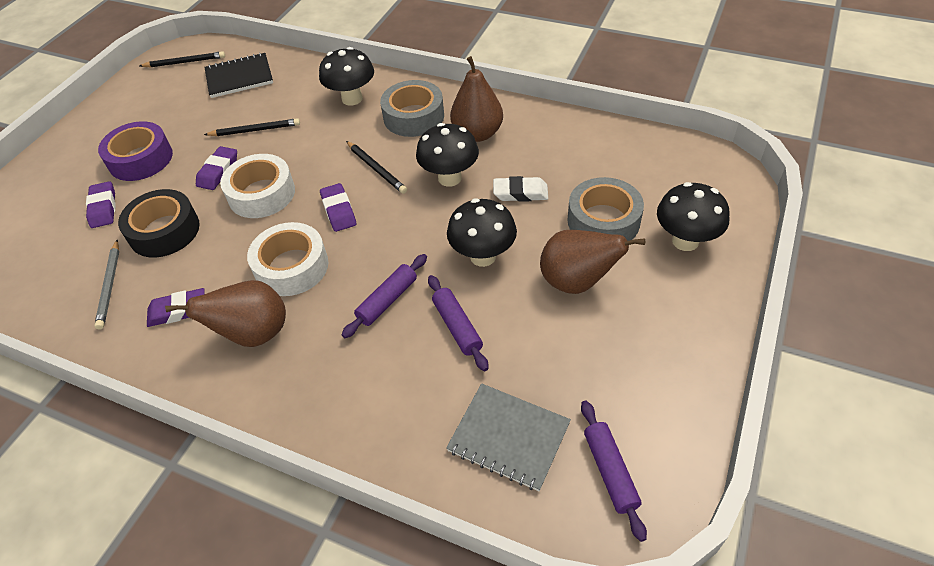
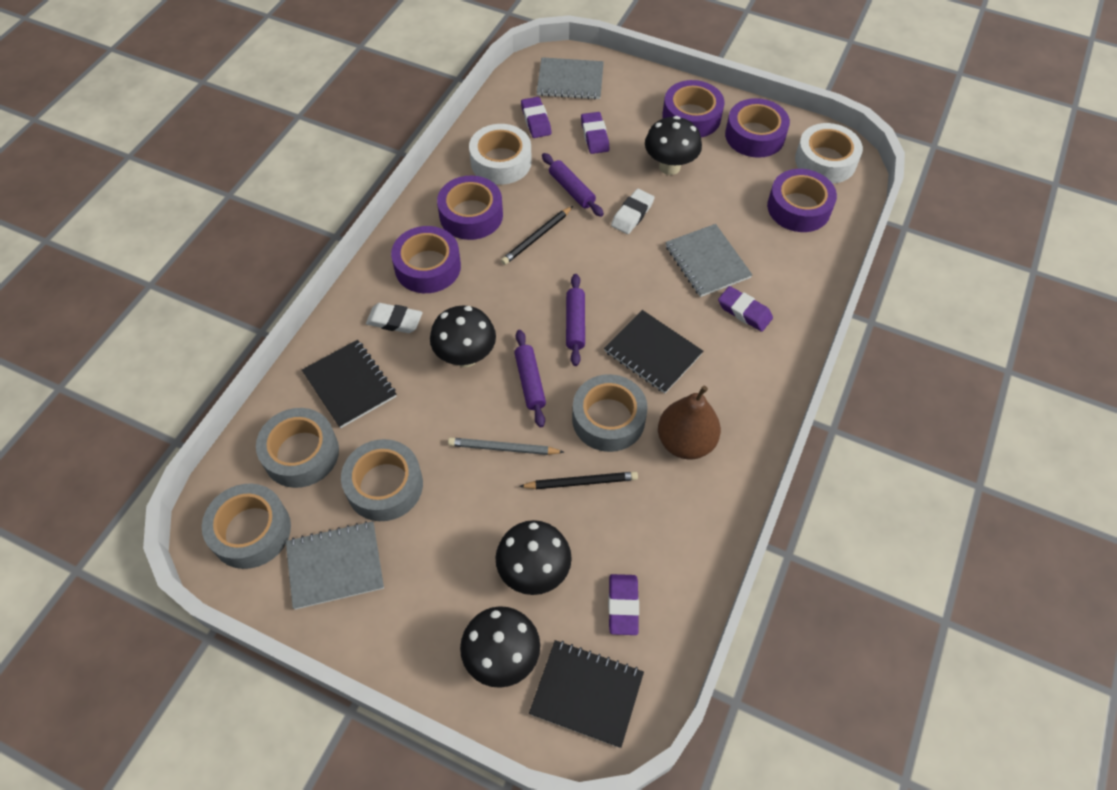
black notebook: [204,53,273,98] = 1 -> [302,340,396,428] [529,640,644,748] [604,310,703,393] = 3
black pencil: [139,51,225,68] [204,118,300,136] [346,141,407,194] = 3 -> [501,206,573,265] [519,471,638,489] = 2
black tape: [118,189,200,258] = 1 -> none = 0
brown pear: [165,280,286,347] [450,56,503,142] [540,230,645,294] = 3 -> [658,386,721,459] = 1
grey notebook: [446,383,571,491] = 1 -> [286,521,384,610] [537,57,604,99] [665,224,752,297] = 3
grey tape: [380,80,444,137] [567,177,644,241] = 2 -> [202,483,291,569] [256,408,339,488] [341,439,423,521] [572,374,648,452] = 4
purple tape: [98,121,173,181] = 1 -> [391,226,461,293] [437,176,503,240] [662,80,725,138] [725,98,790,158] [767,169,837,232] = 5
white eraser: [493,176,548,202] = 1 -> [366,303,422,333] [611,189,655,234] = 2

